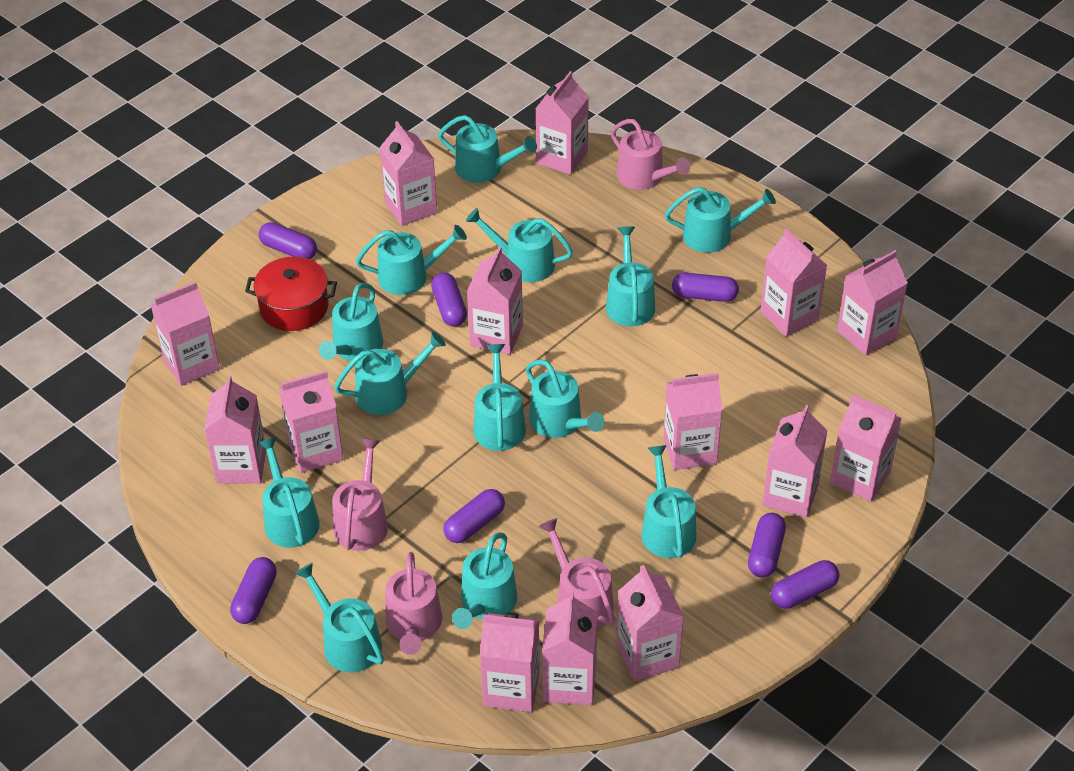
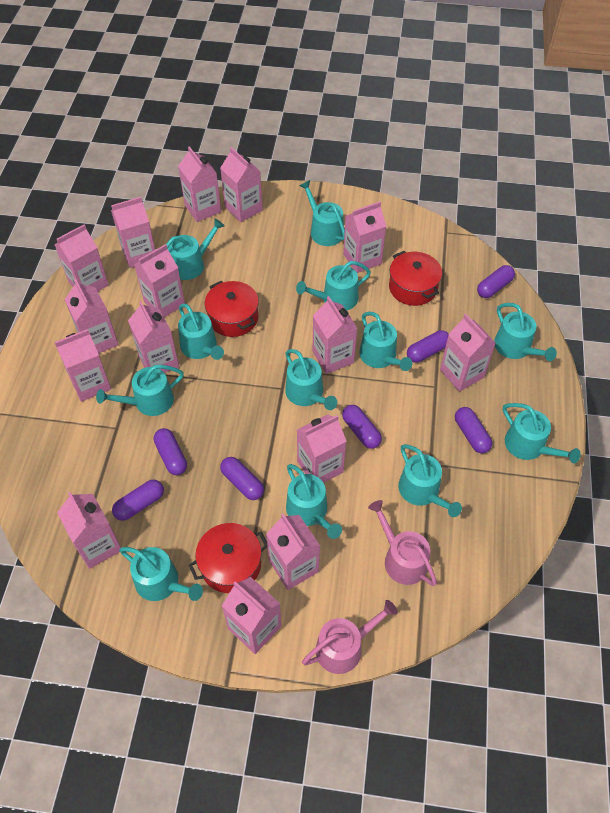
pink carton: [151,281,220,386] [204,376,266,484] [279,370,344,473] [379,121,437,226] [467,246,523,355] [480,612,540,712] [535,71,589,175] [542,592,598,705] [616,565,684,681] [664,373,723,470] [760,228,827,337] [763,405,827,518] [830,394,902,502] [837,250,908,356] = 14 -> [54,224,109,291] [55,329,111,402] [57,492,121,569] [64,279,118,354] [111,197,155,268] [128,301,179,373] [134,244,185,317] [178,146,221,222] [220,147,263,222] [222,577,282,654] [266,514,320,590] [297,414,347,483] [313,296,357,374] [343,202,386,273] [440,314,496,392] = 15
pink watering can: [332,438,388,551] [385,552,442,655] [538,518,615,628] [611,119,690,190] = 4 -> [302,600,398,674] [368,500,437,586] = 2
red pot: [245,257,337,331] = 1 -> [189,523,268,593] [205,281,259,337] [389,251,442,306] = 3
turquoise watering can: [258,437,320,548] [295,563,384,673] [319,283,383,361] [334,332,446,415] [356,225,467,295] [438,115,537,183] [452,532,517,629] [466,208,573,282] [474,344,526,451] [526,359,605,438] [606,226,655,326] [641,445,697,558] [665,187,776,253] = 13 -> [96,365,184,416] [119,547,203,601] [166,218,225,280] [178,304,224,360] [285,349,337,410] [286,464,342,539] [296,261,371,310] [299,180,345,246] [359,312,412,371] [398,444,462,517] [494,303,557,361] [503,403,581,463] = 12

